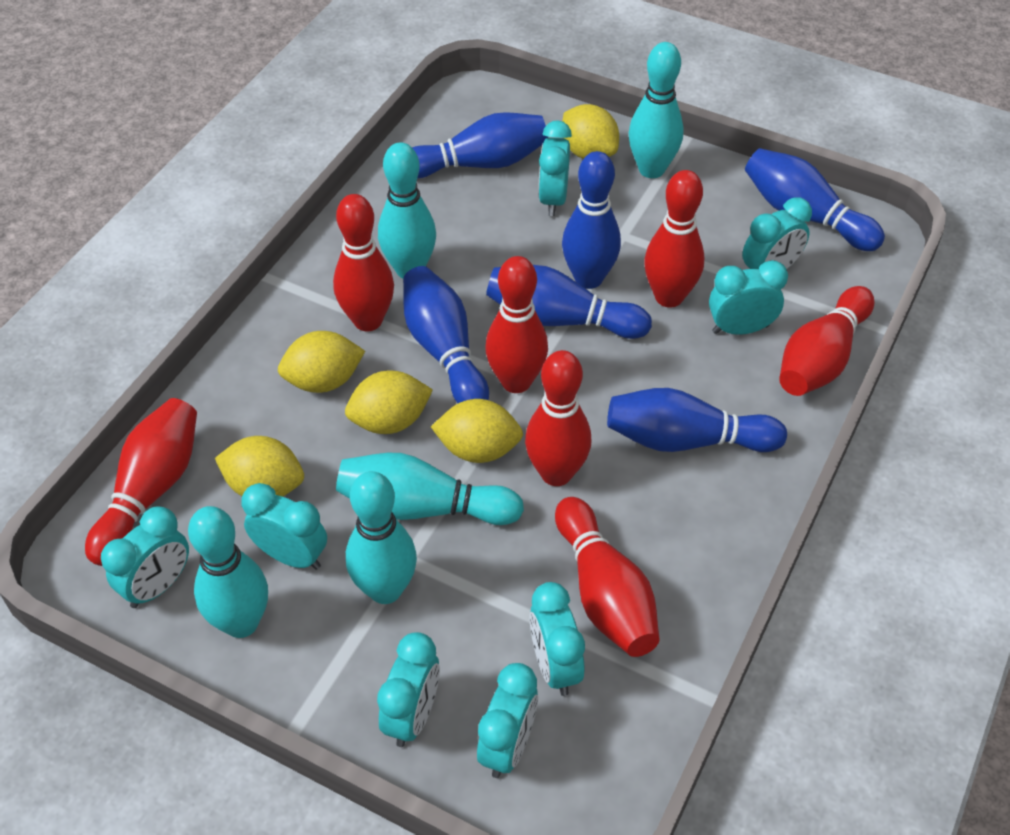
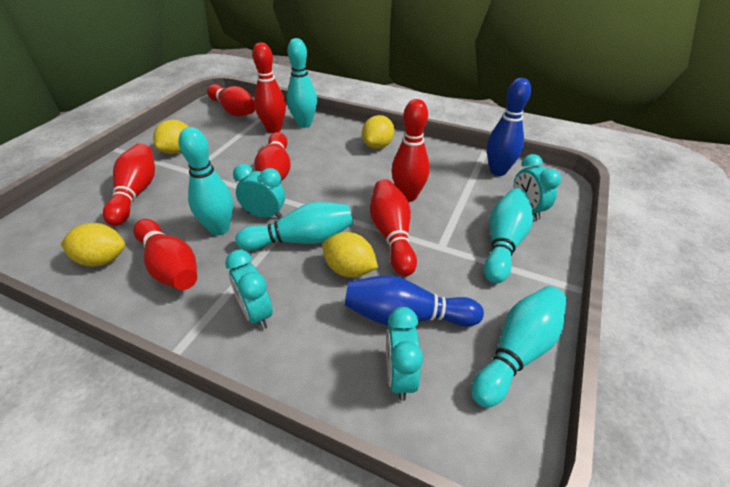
blue bowling pin: [403,266,489,403] [412,112,548,178] [486,265,652,339] [562,151,621,289] [607,388,787,452] [745,148,885,251] = 6 -> [345,275,484,327] [487,78,531,176] = 2
turquoise clock: [101,506,189,608] [241,483,327,570] [377,632,440,747] [477,663,538,778] [530,582,585,696] [538,120,572,216] [709,260,788,335] [742,197,812,269] = 8 -> [225,250,273,330] [233,164,285,219] [386,307,423,401] [514,154,561,220] = 4
yellow lemon: [215,436,304,497] [278,331,365,393] [345,370,433,434] [431,399,523,463] [562,104,619,159] = 5 -> [61,223,125,267] [153,120,189,154] [323,232,378,277] [362,115,394,149] = 4

